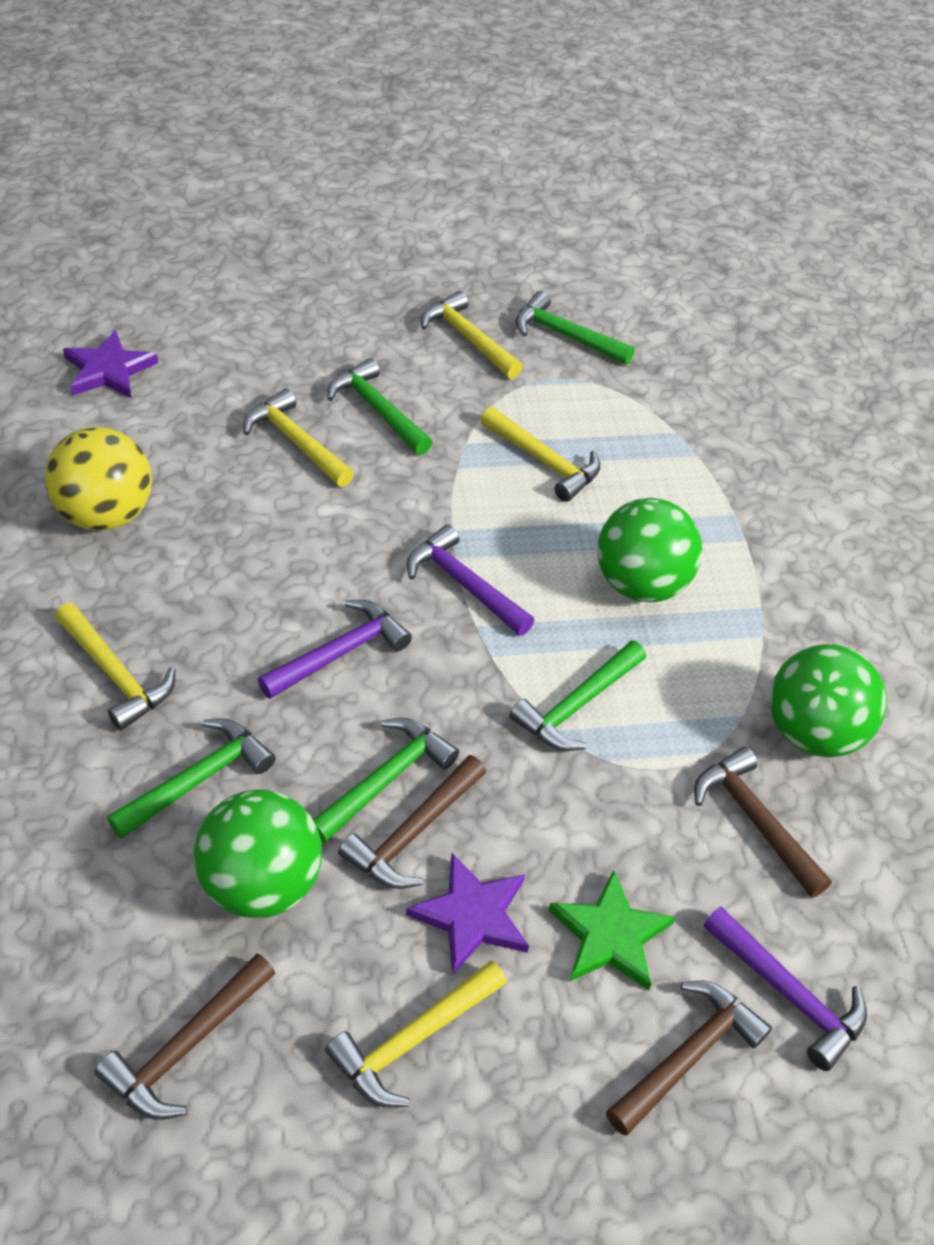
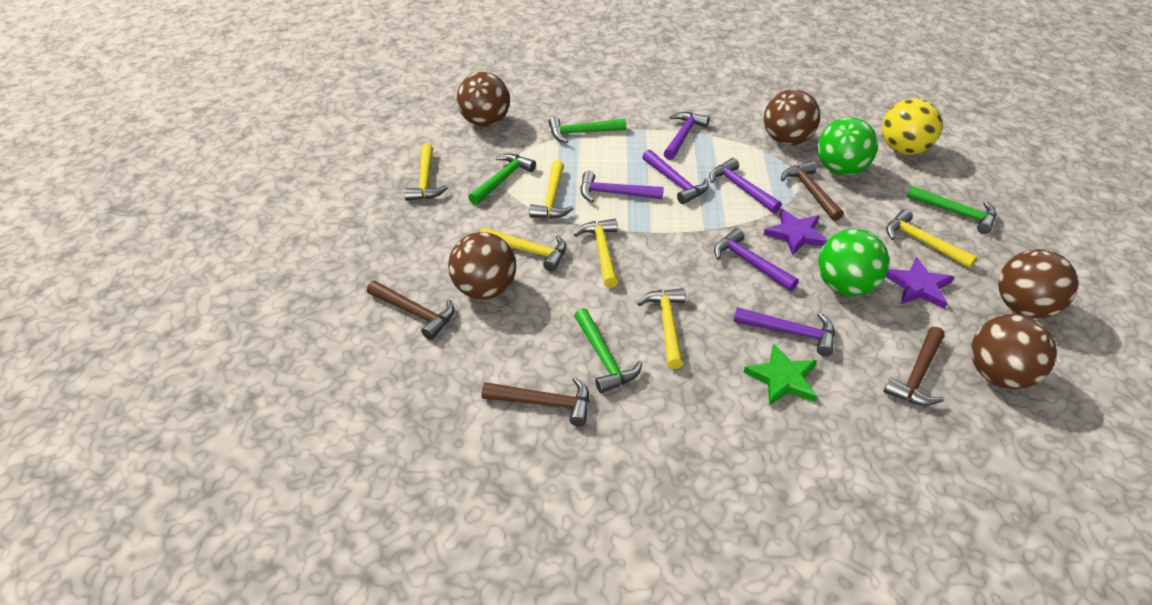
brown ball: none = 0 -> [448,232,516,299] [457,72,510,127] [764,89,820,145] [971,314,1057,389] [998,249,1078,318] = 5
green ball: [194,789,322,918] [597,498,702,602] [770,644,887,757] = 3 -> [818,117,878,176] [818,229,889,296] = 2
green hammer: [107,718,276,839] [313,718,459,843] [327,358,432,455] [509,640,646,751] [515,291,635,365] = 5 -> [468,153,536,205] [548,117,626,143] [574,308,642,393] [907,186,996,234] = 4
purple hammer: [258,600,412,699] [407,524,535,636] [703,906,867,1071] = 3 -> [580,171,664,202] [643,150,709,204] [664,112,710,160] [709,158,782,213] [714,228,799,291] [733,307,835,356] = 6
yellow hammer: [55,603,175,731] [243,389,354,487] [325,960,507,1108] [421,291,523,379] [481,407,600,502] = 5 -> [404,144,448,201] [480,227,566,272] [529,160,574,218] [574,219,618,288] [637,288,686,369] [886,209,977,269] = 6

